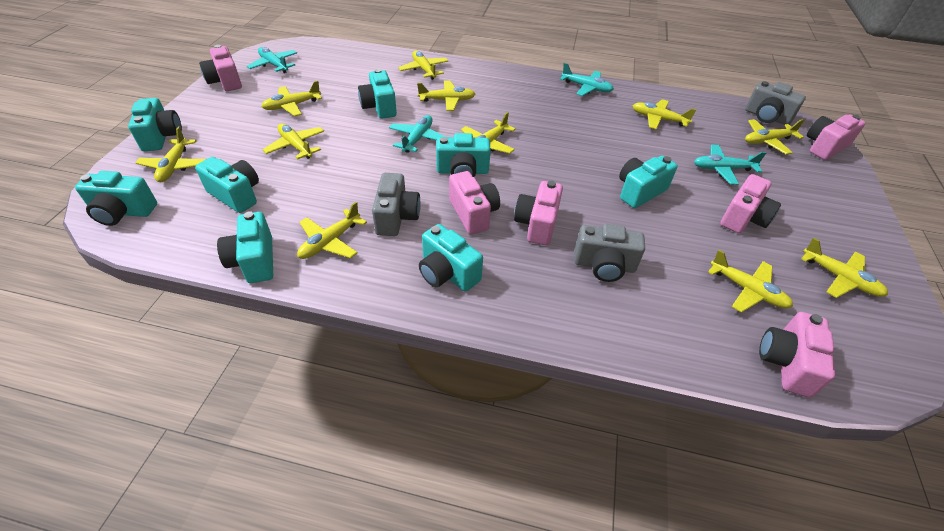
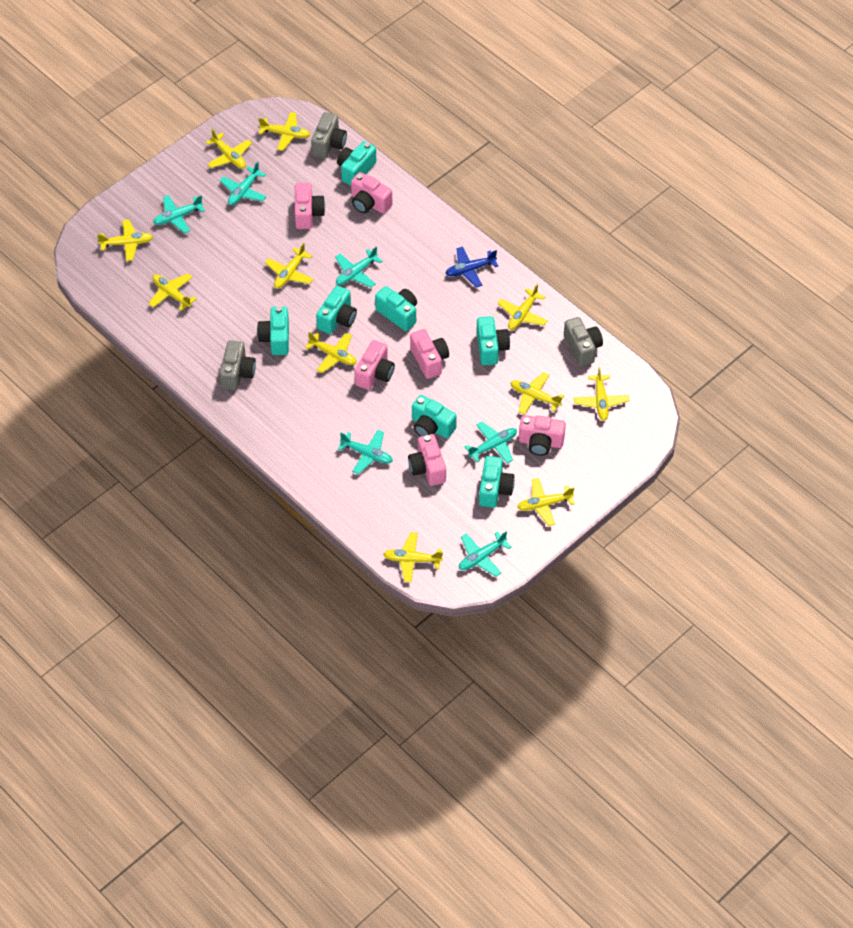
blue plane: none = 0 -> [445,247,498,288] = 1
turquoise camera: [75,171,157,226] [128,98,182,151] [195,157,259,213] [217,211,273,283] [358,69,397,118] [419,224,483,291] [436,133,491,177] [619,156,678,208] = 8 -> [257,306,289,355] [316,286,357,334] [337,141,376,186] [375,286,417,331] [412,395,457,438] [476,316,510,365] [479,456,515,508] = 7
turquoise plane: [247,47,297,73] [389,115,446,153] [560,63,614,96] [694,145,766,185] = 4 -> [153,195,205,233] [220,162,266,205] [335,246,382,288] [338,430,393,474] [459,531,511,577] [464,421,517,464] = 6

